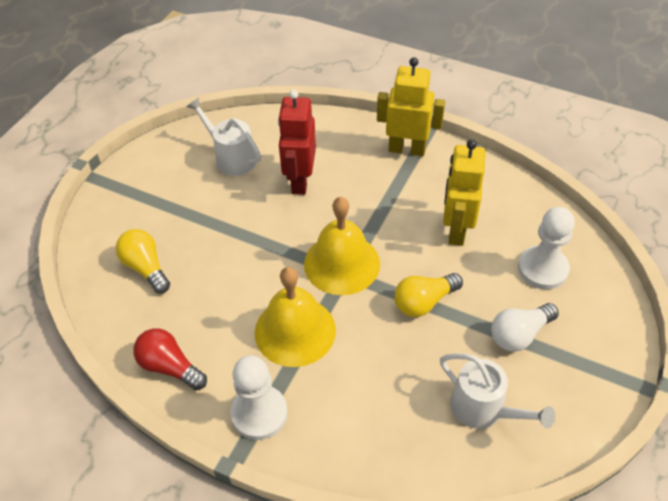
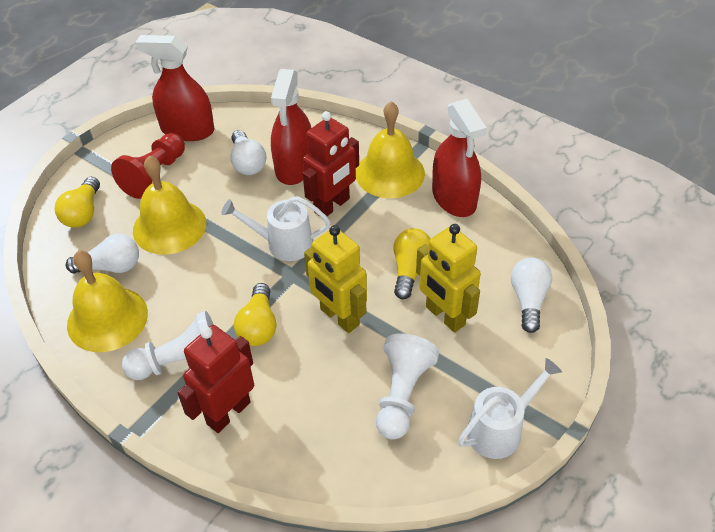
red light bulb: [133,328,207,390] = 1 -> none = 0
red pawn: none = 0 -> [111,133,185,199] = 1
red robot: [278,89,316,195] = 1 -> [178,325,254,433] [303,111,359,216] = 2
red spray bottle: none = 0 -> [135,35,214,141] [271,69,311,185] [432,99,486,217] = 3
white light bulb: [491,303,559,352] = 1 -> [66,234,139,274] [231,130,266,175] [511,258,552,333] = 3
yellow bell: [255,267,336,367] [304,197,380,295] = 2 -> [67,250,148,352] [133,156,206,255] [356,101,425,198] = 3
yellow light bulb: [116,229,170,293] [394,273,463,317] = 2 -> [55,177,100,228] [234,283,276,346] [394,228,430,299] = 3

